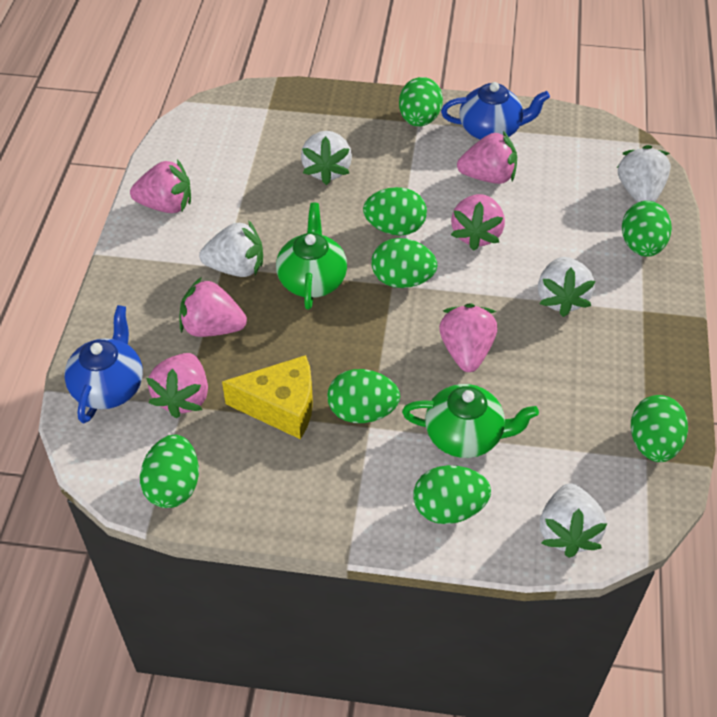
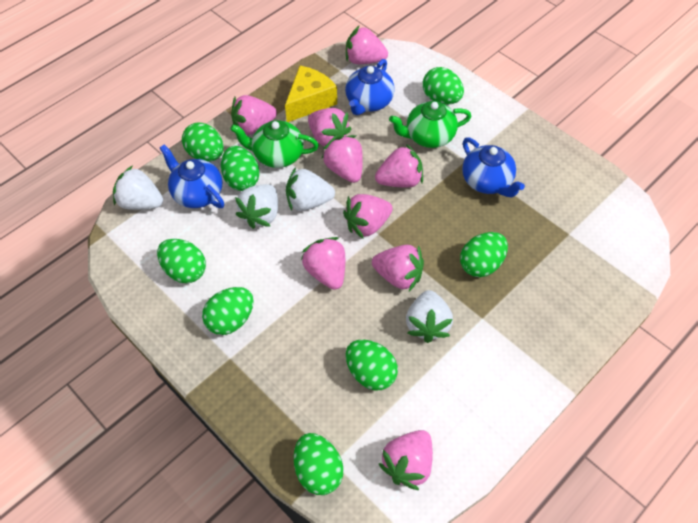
blue teapot: [64,305,143,423] [441,82,550,140] = 2 -> [160,145,224,208] [345,59,395,115] [462,138,525,197] = 3
pink strawberry: [130,159,191,213] [146,353,208,419] [179,277,247,337] [439,303,497,372] [451,194,505,251] [457,131,517,184] = 6 -> [231,95,277,135] [301,237,345,290] [308,108,351,146] [321,135,363,183] [343,194,393,239] [346,25,388,64] [372,245,424,291] [375,144,423,188] [379,430,433,490] = 9
white strawberry: [199,220,263,277] [301,131,352,185] [538,257,595,317] [540,483,607,558] [617,145,671,202] = 5 -> [113,165,163,210] [235,184,278,229] [286,167,335,211] [406,290,453,343] = 4

